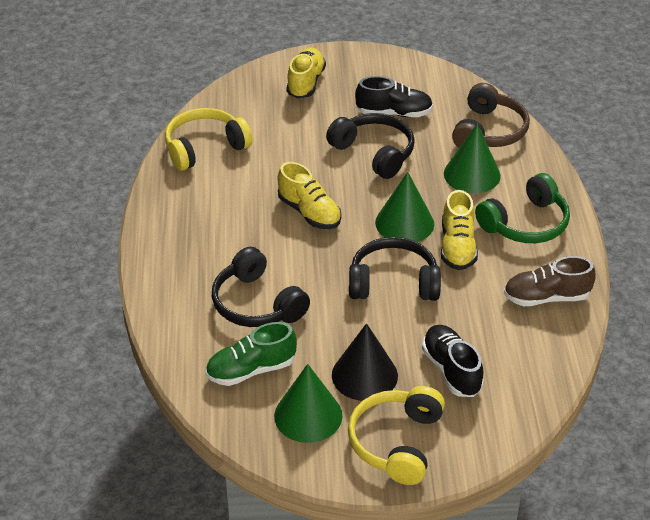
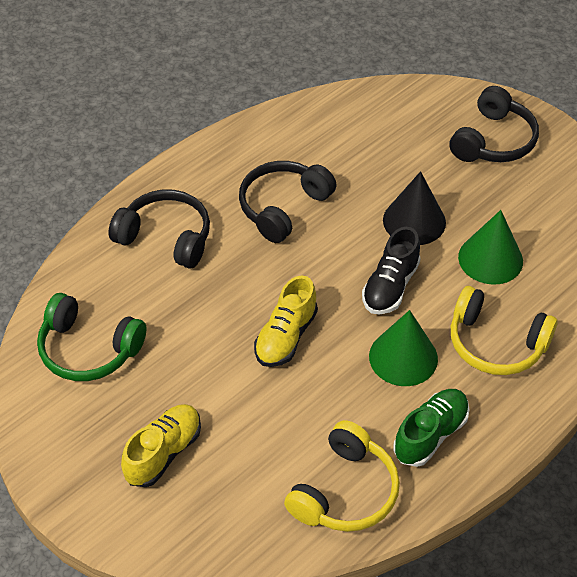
black shoe: [355,76,433,117] [422,325,484,397] = 2 -> [362,227,421,314] = 1
brown headphones: [452,83,530,148] = 1 -> none = 0
brown shoe: [504,256,596,306] = 1 -> none = 0
green cone: [274,364,342,443] [375,172,434,242] [444,124,501,193] = 3 -> [369,310,438,386] [458,210,523,285] = 2
yellow shoe: [278,162,341,229] [287,48,326,99] [441,190,478,270] = 3 -> [121,404,201,487] [254,276,318,367] = 2

